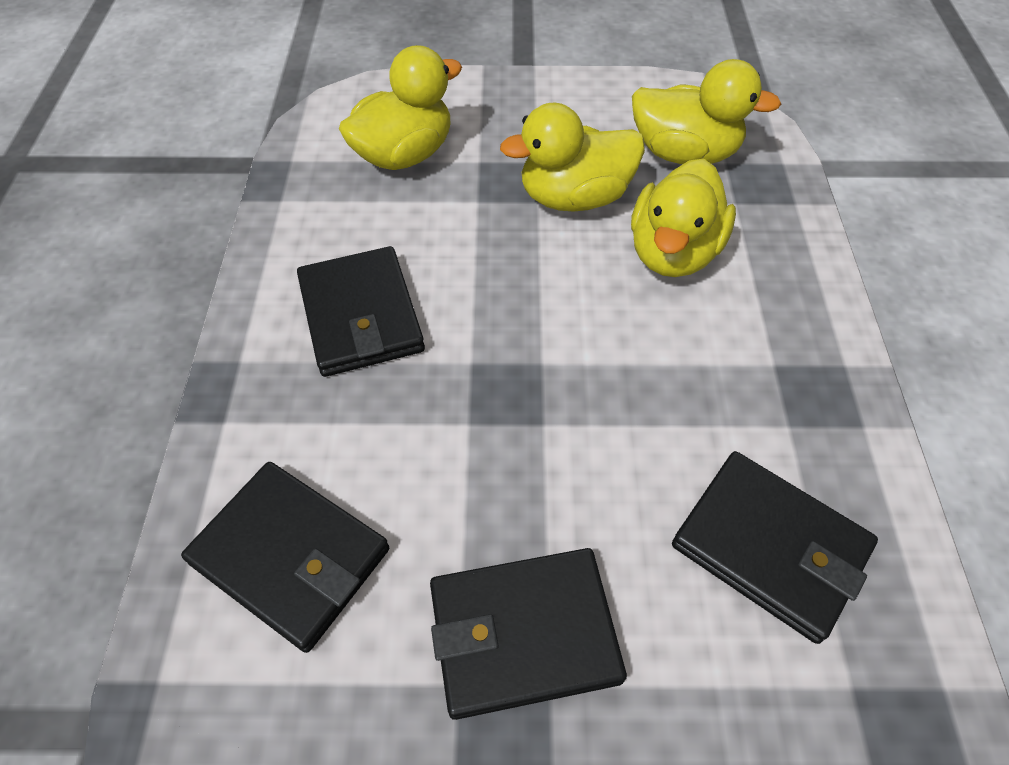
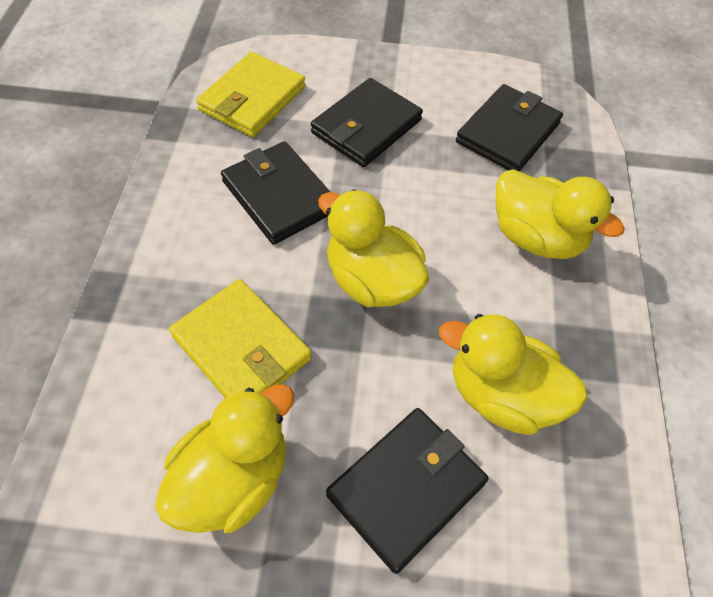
yellow wallet: none = 0 -> [169,279,312,398] [196,52,306,137] = 2

